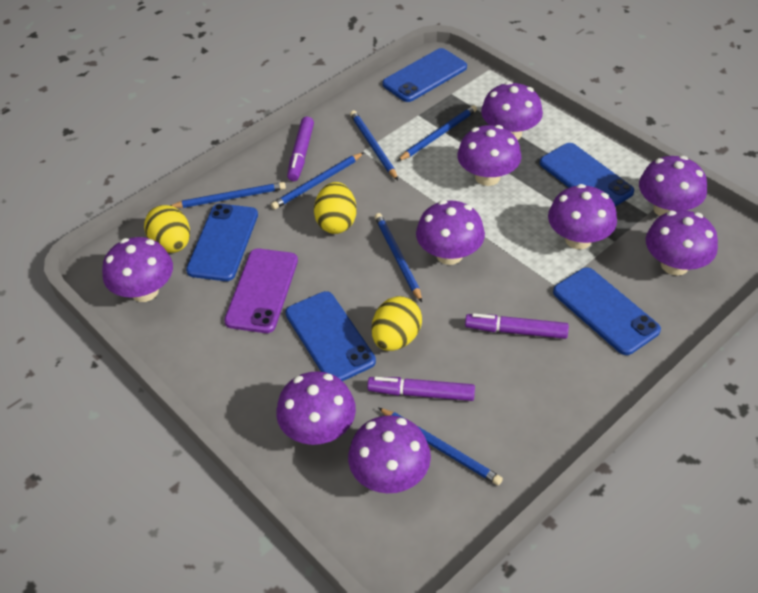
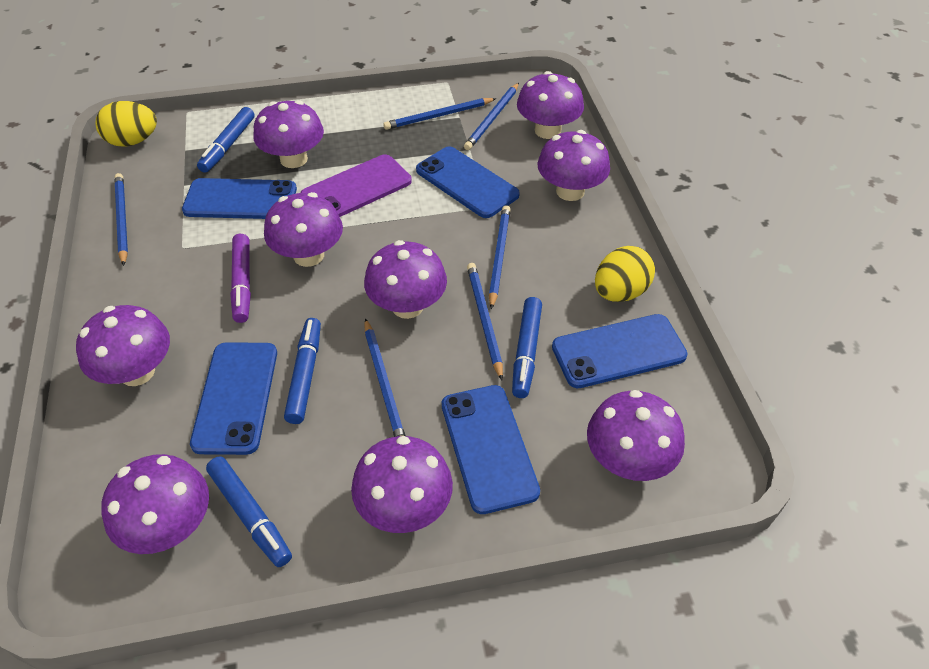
blue marker: none = 0 -> [197,107,255,173] [206,456,292,567] [284,318,321,424] [512,297,542,398] = 4
purple marker: [287,117,314,181] [367,377,475,401] [465,313,569,339] = 3 -> [230,234,251,323] = 1
yellow egg: [144,205,190,253] [314,182,357,234] [372,296,422,351] = 3 -> [96,101,157,147] [595,246,655,302] = 2

